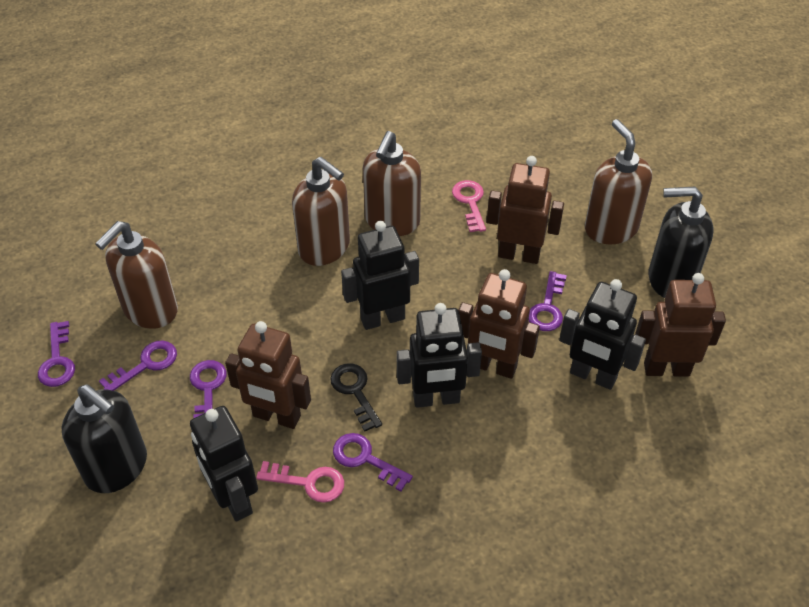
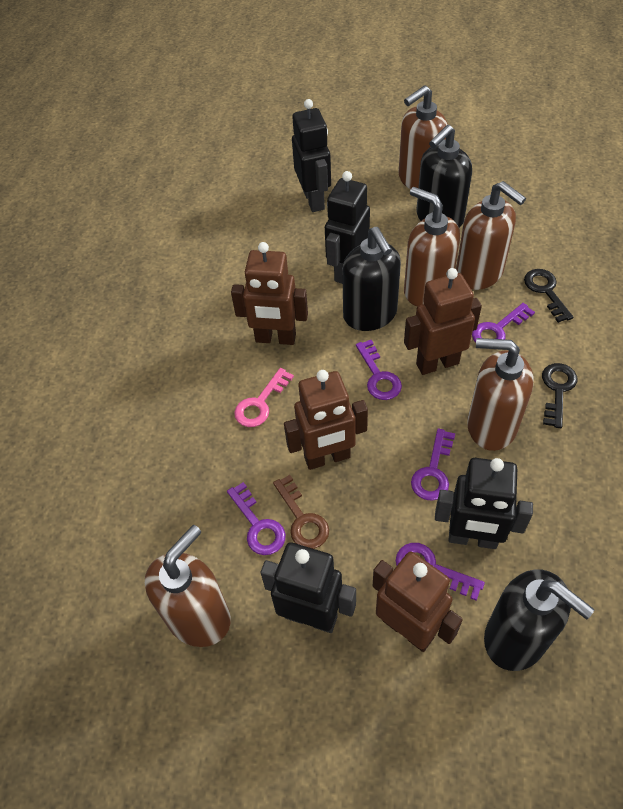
black key: [330,363,382,432] = 1 -> [524,269,574,323] [542,363,577,428] = 2
black soap dispenser: [62,384,147,493] [648,187,713,298] = 2 -> [342,227,401,331] [416,125,472,228] [484,570,594,671] = 3
brown key: none = 0 -> [273,475,329,549] = 1
brown soap dispenser: [95,221,178,329] [292,157,350,266] [363,131,421,236] [585,119,652,244] = 4 -> [145,525,231,647] [399,85,448,189] [404,187,460,306] [456,181,526,290] [467,338,533,451] = 5
pink key: [256,461,344,503] [452,180,486,232] = 2 -> [234,368,294,427] = 1

